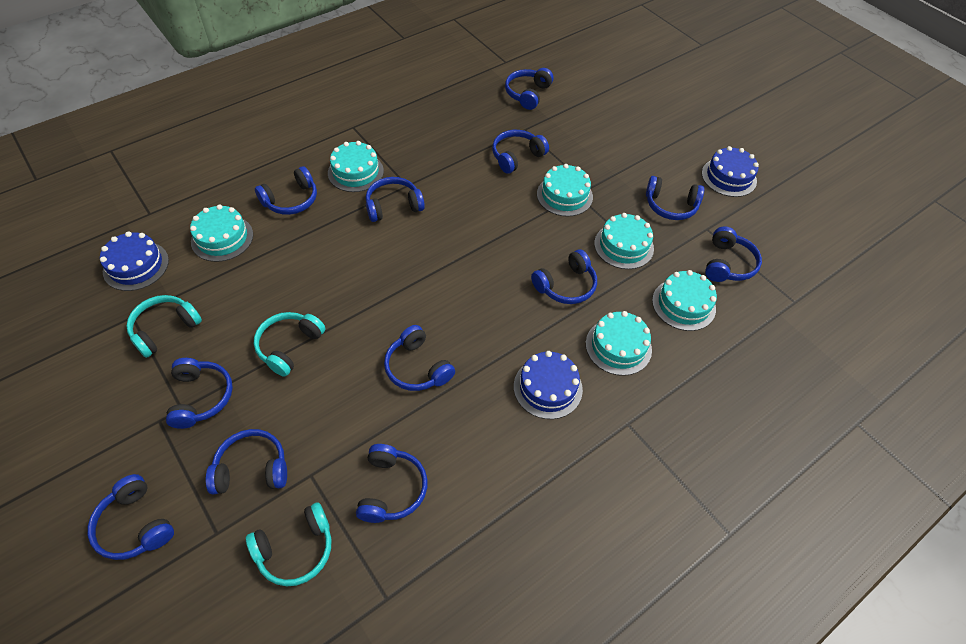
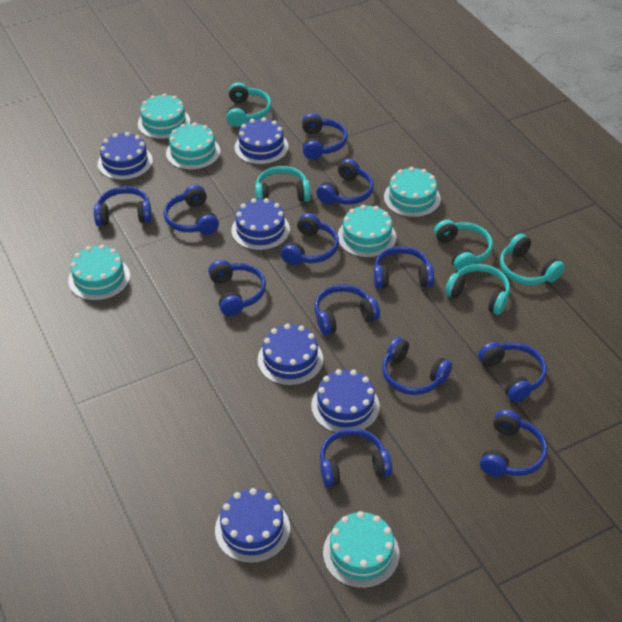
blue cake: [100,232,169,291] [514,351,583,419] [702,146,759,197] = 3 -> [98,132,153,180] [215,488,290,563] [231,198,290,251] [235,117,288,165] [258,324,323,386] [311,369,380,432] = 6
turquoise headphones: [126,295,202,358] [246,502,331,586] [254,312,326,377] = 3 -> [227,82,272,127] [255,166,311,202] [434,220,493,271] [445,264,510,315] [500,233,565,285] = 5

